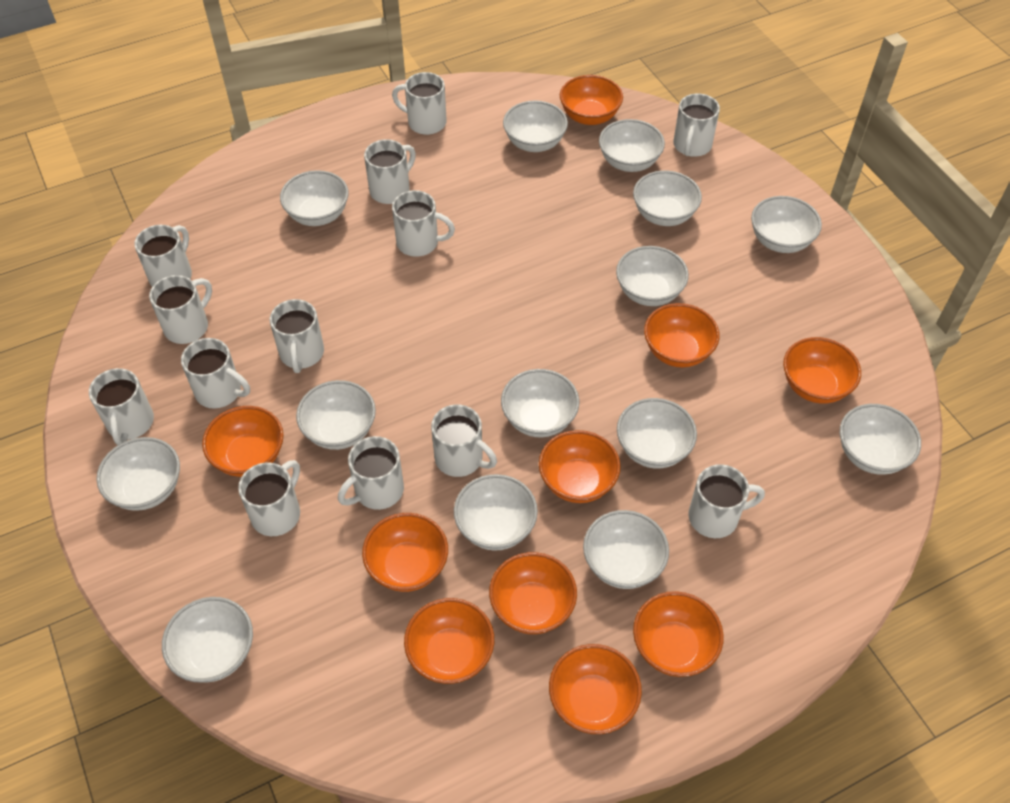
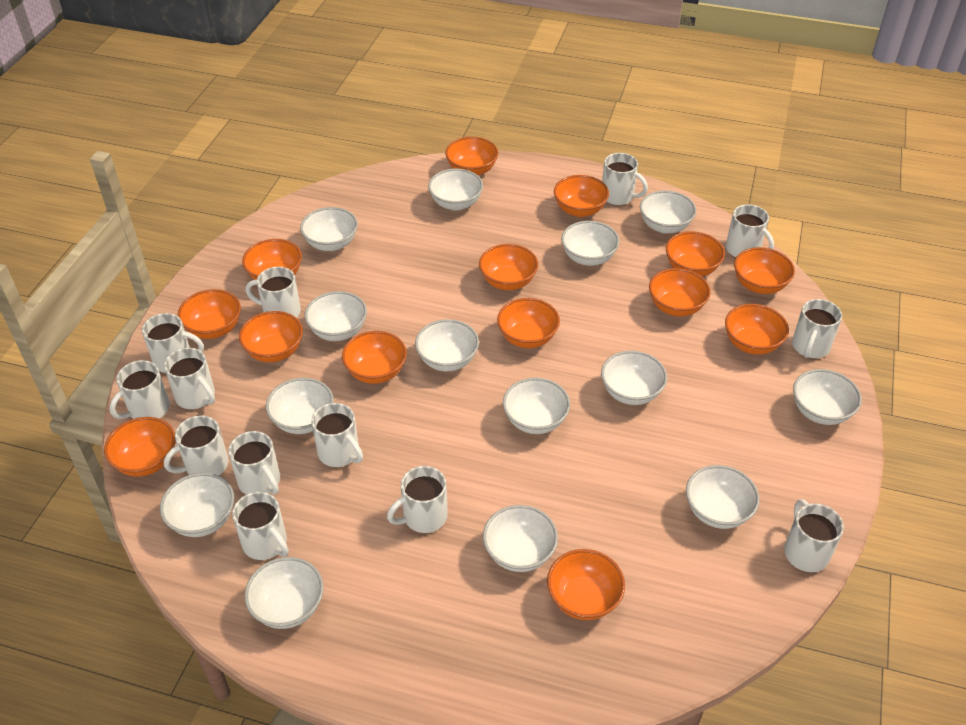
orange bowl: [202,406,284,477] [362,513,448,592] [404,598,494,684] [489,552,577,634] [539,430,621,503] [549,644,642,734] [560,75,623,125] [633,591,724,677] [644,303,720,368] [783,337,861,404] = 10 -> [104,417,176,477] [178,289,241,339] [239,311,303,362] [242,239,302,280] [342,331,407,384] [445,137,498,176] [479,244,538,290] [497,298,560,348] [547,549,625,620] [554,175,609,217] [649,268,711,317] [666,231,725,276] [725,304,789,355] [734,247,795,294] = 14

